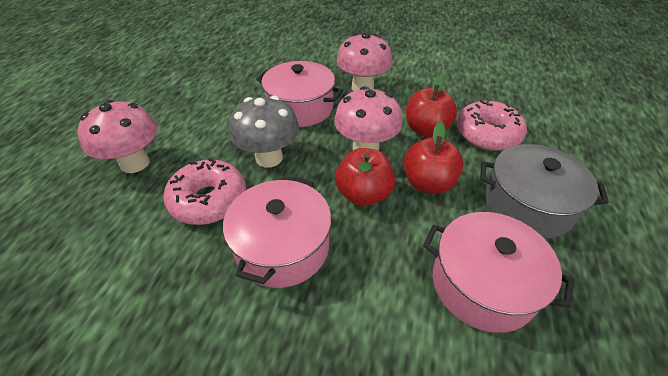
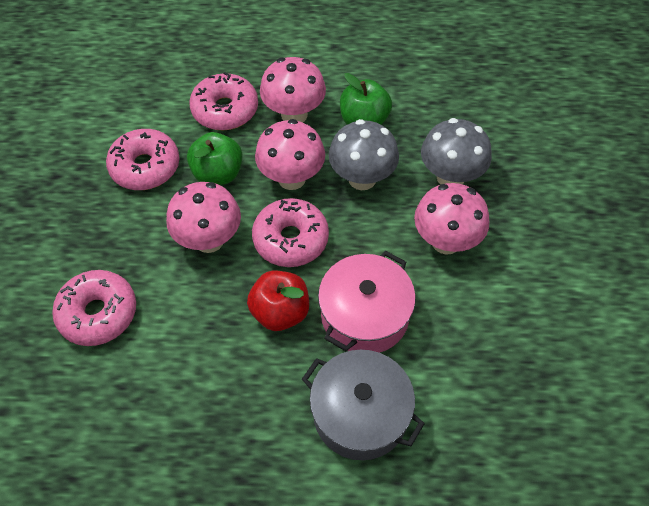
green apple: none = 0 -> [187,132,243,185] [340,73,392,125] = 2
grey mushroom: [229,96,299,167] = 1 -> [329,119,399,190] [421,118,492,185] = 2
pink donut: [163,158,246,225] [457,100,527,151] = 2 -> [52,270,136,346] [106,129,180,190] [189,72,258,130] [252,198,329,267] = 4
pink mushroom: [77,100,157,173] [334,86,402,151] [337,32,393,91] = 3 -> [166,182,241,253] [255,119,325,190] [260,57,326,122] [414,183,489,255] = 4
pink pot: [223,177,332,288] [256,61,343,127] [423,212,574,333] = 3 -> [318,251,416,353] = 1
red apple: [335,148,395,206] [404,121,464,194] [406,74,457,137] = 3 -> [247,271,309,331] = 1

